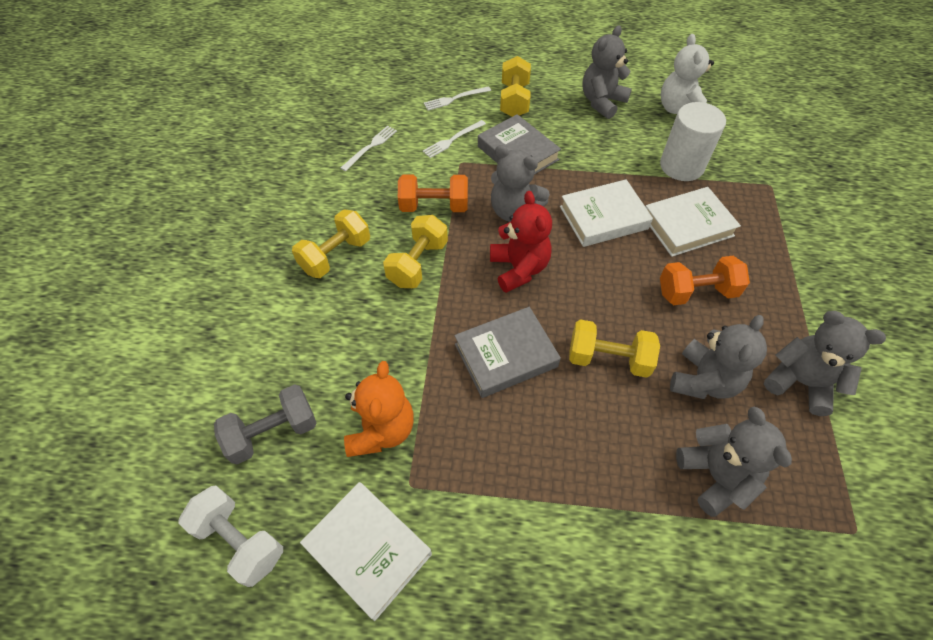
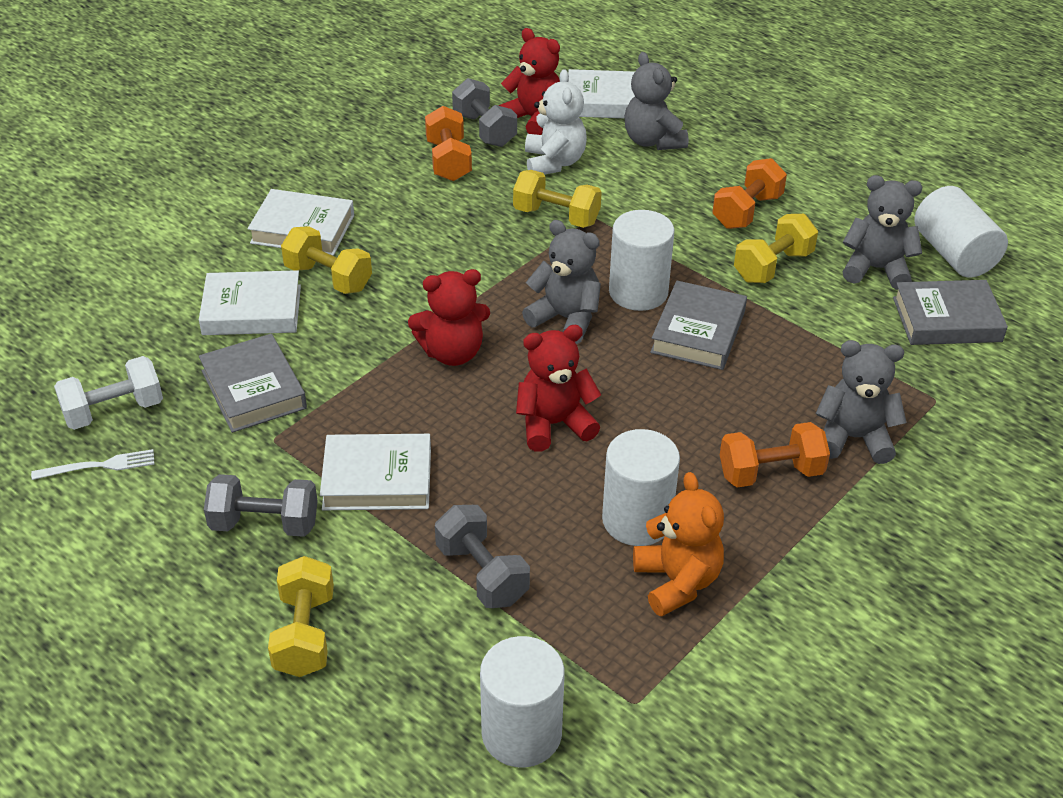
grey book: [454,307,561,398] [478,114,561,175] = 2 -> [199,334,307,433] [650,281,747,370] [893,280,1008,345] = 3
grey dumbbell: [214,384,317,464] = 1 -> [204,474,318,537] [435,505,530,608] [452,78,517,147] = 3
grey teddy bear: [491,145,550,222] [582,25,632,119] [670,315,767,399] [676,407,792,517] [764,311,886,416] = 5 -> [522,220,601,344] [625,52,689,150] [816,340,907,464] [843,175,922,290] = 4
orange dumbbell: [398,174,468,212] [660,256,750,305] = 2 -> [425,106,472,181] [712,158,787,229] [720,422,830,487] = 3
red teddy bear: [490,191,552,293] = 1 -> [408,269,490,366] [498,28,560,135] [516,325,601,452] = 3
white book: [300,482,432,621] [560,179,653,247] [645,187,741,257] = 3 -> [199,270,301,335] [248,189,354,256] [320,434,431,510] [568,69,635,118] = 4
white cylinder: [660,102,726,181] = 1 -> [480,636,565,768] [602,429,680,546] [609,210,675,311] [914,186,1008,278] = 4
white fork: [341,126,397,171] [423,120,486,158] [424,86,491,110] = 3 -> [31,449,154,480] = 1

